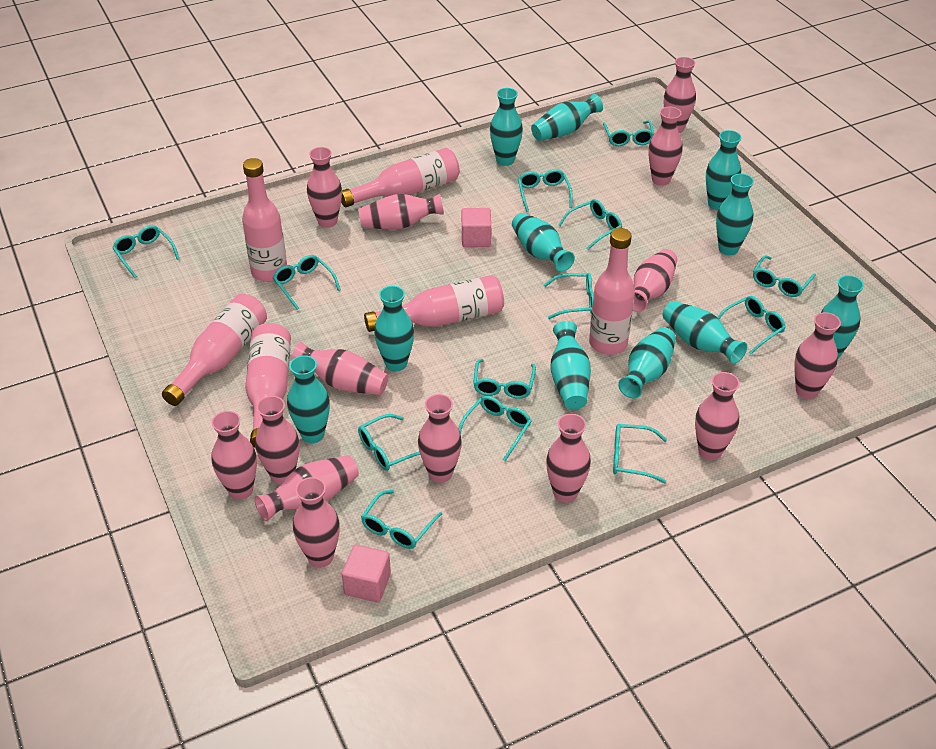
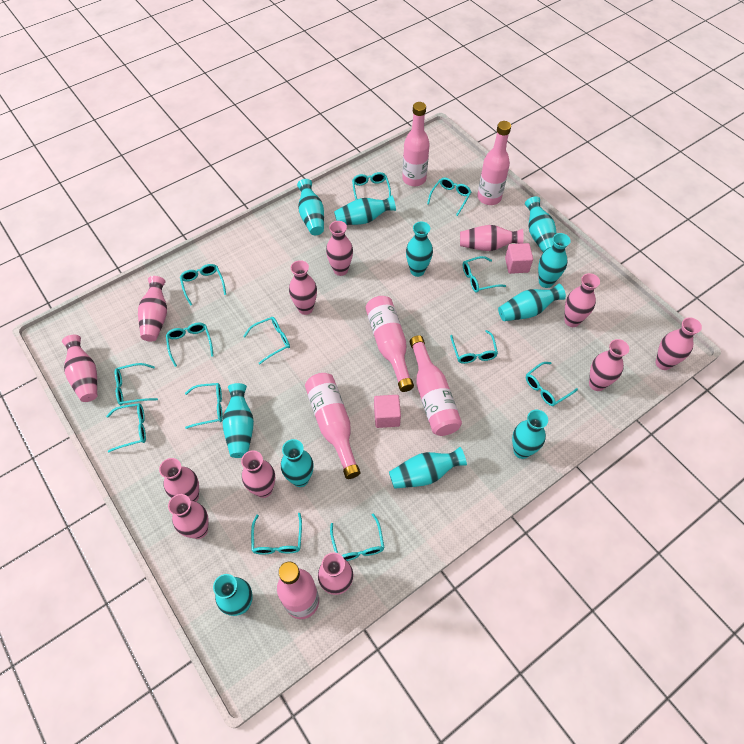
pink vase: [211,411,257,500] [255,396,299,485] [255,455,359,521] [291,342,388,395] [293,477,340,567] [307,147,342,228] [358,194,444,229] [418,394,462,483] [546,414,591,503] [633,249,677,312] [648,107,683,186] [664,57,696,133] [695,372,740,460] [794,312,841,399] = 14 -> [62,335,97,402] [138,276,167,341] [159,458,199,502] [168,494,209,539] [241,450,275,498] [289,260,317,315] [318,552,353,595] [326,221,353,276] [460,225,524,251] [564,273,600,327] [589,339,629,391] [656,317,702,370] = 12

